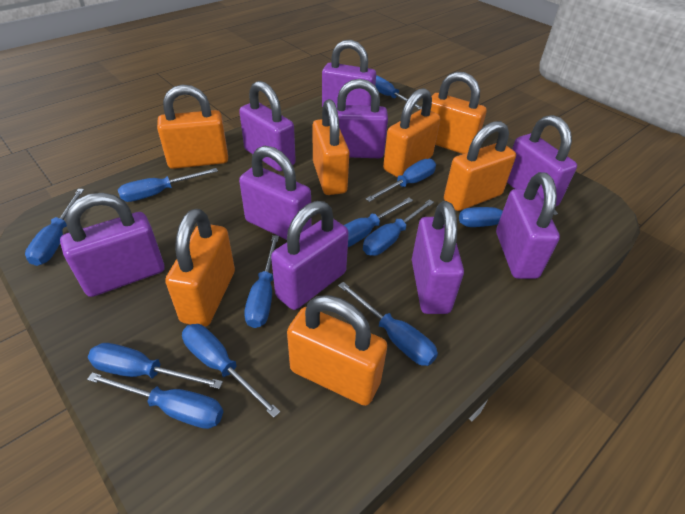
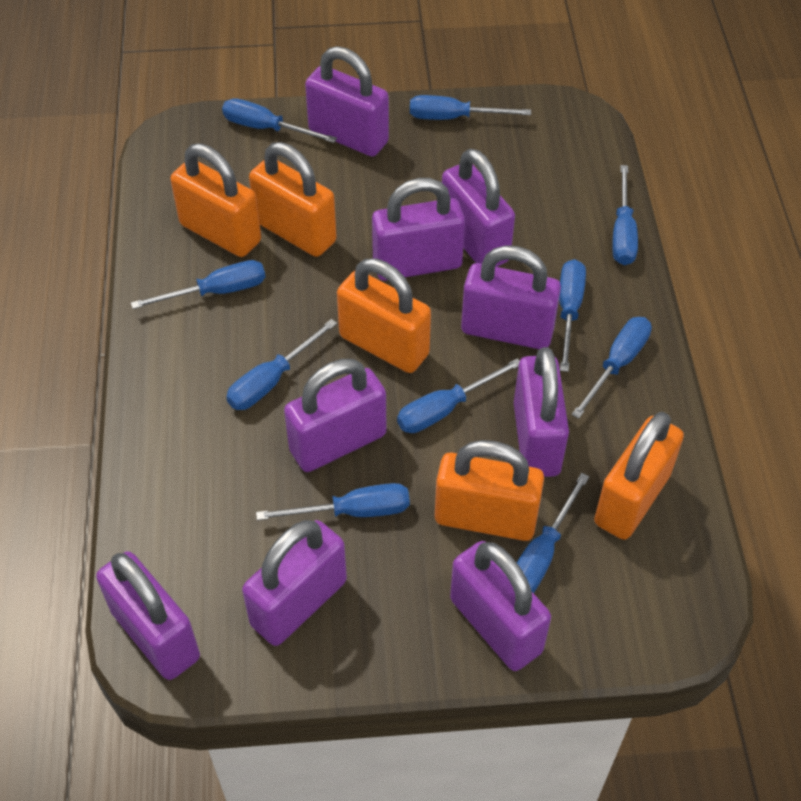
blue screwdriver: [25,189,84,266] [87,372,223,429] [88,343,223,389] [118,168,218,202] [182,324,280,418] [244,235,279,328] [338,282,438,366] [344,197,413,247] [363,199,434,256] [366,159,436,202] [375,75,422,110] [459,207,558,227] = 12 -> [131,260,266,309] [222,98,337,143] [226,319,337,410] [256,483,410,520] [397,358,520,433] [410,95,531,120] [517,473,589,593] [559,259,586,372] [571,317,652,419] [613,165,638,265] = 10
orange padlock: [157,85,228,169] [165,209,235,327] [287,295,387,406] [312,99,349,195] [383,88,440,177] [431,72,487,154] [444,121,516,211] = 7 -> [170,143,261,257] [249,142,337,257] [337,258,431,373] [435,440,544,541] [594,412,684,540] = 5

